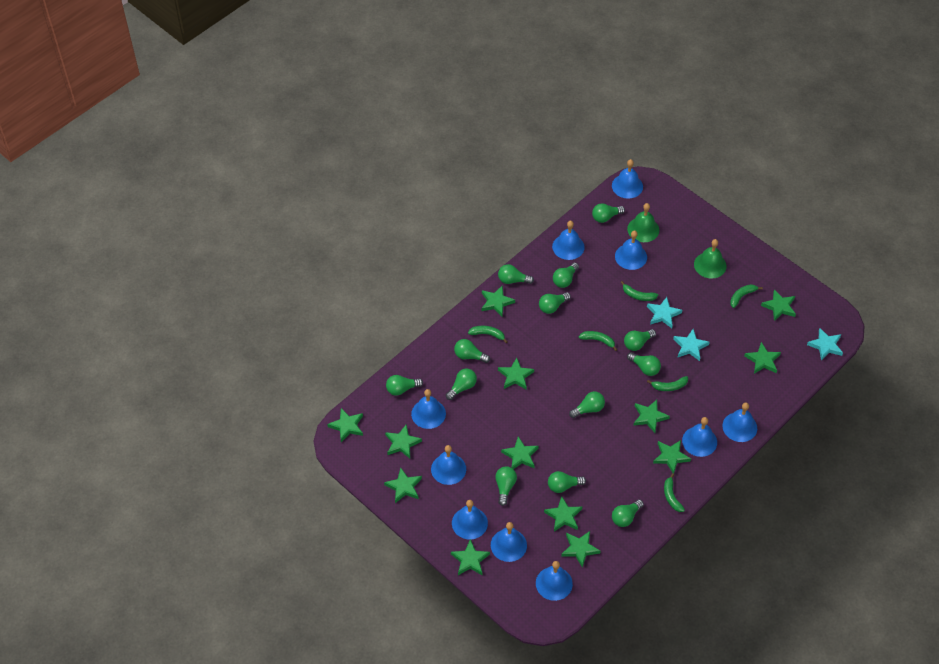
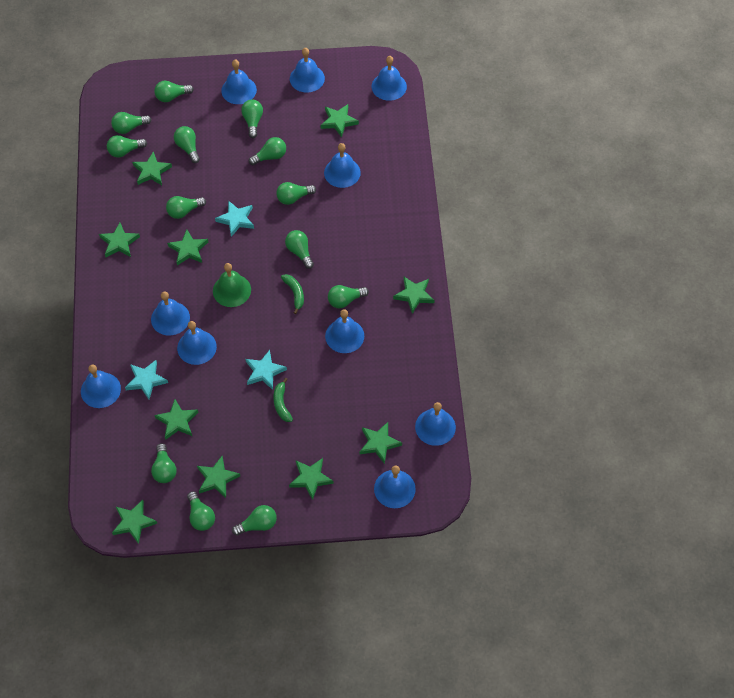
green banana: [468,326,508,343] [579,331,617,351] [621,281,658,301] [647,376,688,391] [664,473,685,512] [730,284,763,308] = 6 -> [273,378,293,422] [281,274,304,314] = 2
green bell: [627,203,659,242] [694,239,727,278] = 2 -> [213,263,251,307] = 1
green star: [327,408,363,442] [384,468,422,503] [385,424,422,458] [451,539,490,575] [482,285,515,316] [498,357,534,389] [501,436,539,469] [544,496,582,532] [561,531,600,568] [634,400,670,433] [653,440,691,474] [744,342,781,374] [761,289,796,321] = 13 -> [99,223,140,257] [112,500,157,544] [132,151,172,185] [155,399,198,440] [167,229,208,266] [197,456,240,498] [289,458,334,500] [321,104,359,138] [360,422,402,464] [393,277,435,314] = 10

